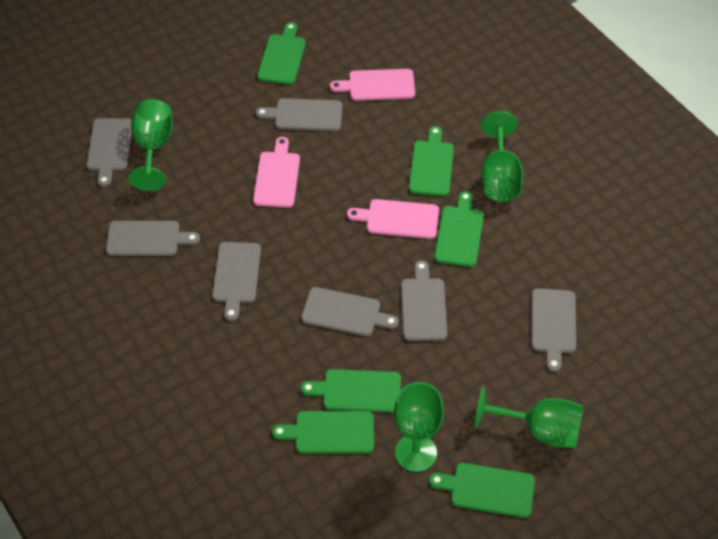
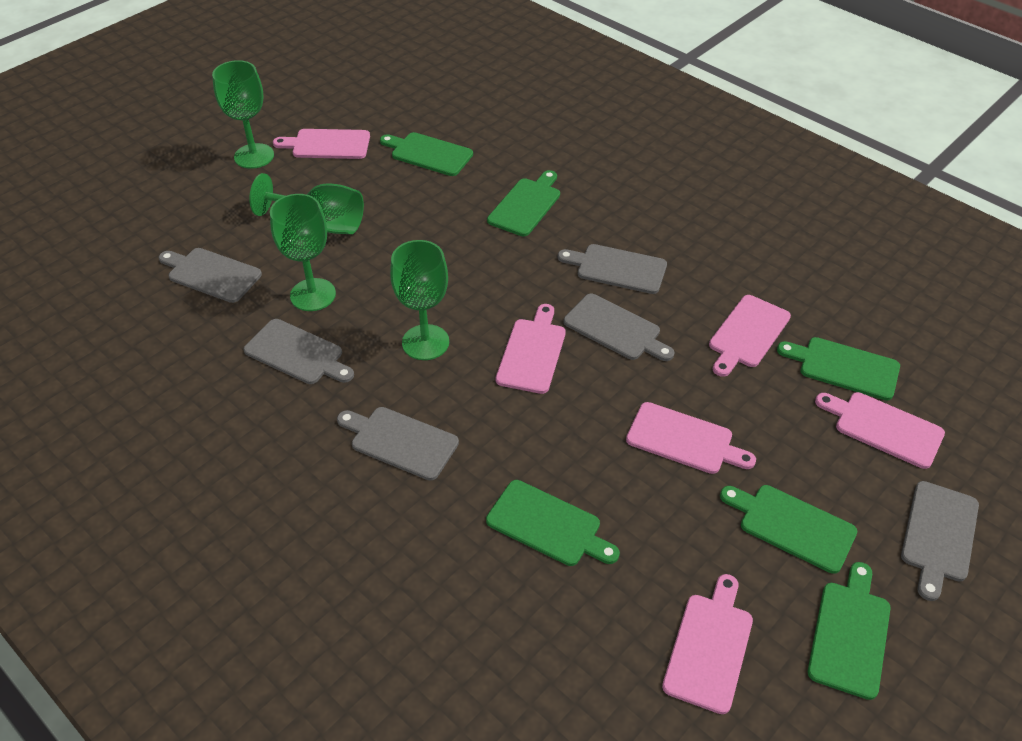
grey cutting board: [86,118,132,187] [106,221,200,256] [212,242,261,321] [256,98,342,131] [301,287,399,336] [401,260,447,341] [531,289,576,372] = 7 -> [159,248,262,303] [243,319,354,384] [337,407,459,480] [558,244,667,294] [564,294,674,361] [901,481,979,601] = 6
pink cutting board: [253,137,300,208] [330,69,415,101] [347,199,439,239] = 3 -> [273,129,370,159] [496,304,566,394] [626,402,756,474] [662,574,753,714] [709,295,791,377] [815,392,945,469] = 6

